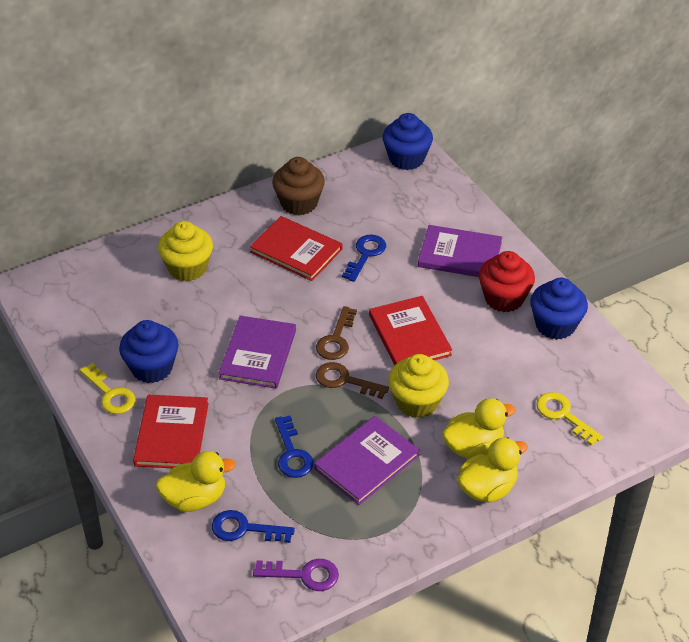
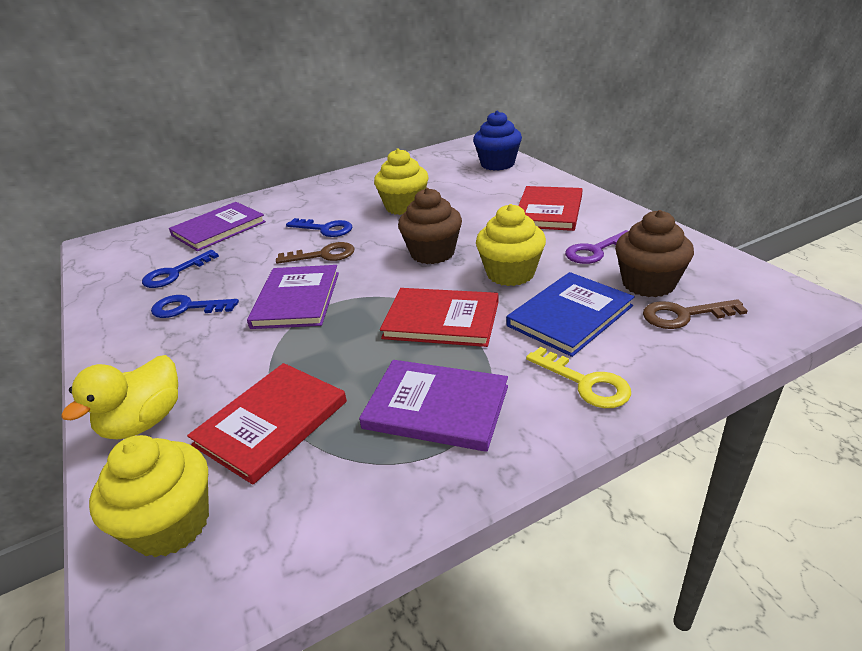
blue book: none = 0 -> [506,272,635,357] = 1
blue cupcake: [119,320,179,383] [382,113,433,170] [530,278,588,340] = 3 -> [473,111,522,171] = 1
brown cupcake: [272,157,325,215] = 1 -> [398,188,462,264] [615,210,694,297] = 2
red cupcake: [479,251,535,312] = 1 -> none = 0
yellow cupcake: [158,221,213,281] [388,354,449,418] = 2 -> [89,435,209,558] [374,148,429,215] [476,204,546,286] = 3
yellow duck: [156,451,236,512] [442,398,516,459] [457,437,528,503] = 3 -> [61,355,178,439] = 1
yellow key: [80,363,135,414] [536,392,603,446] = 2 -> [526,347,631,408] = 1

